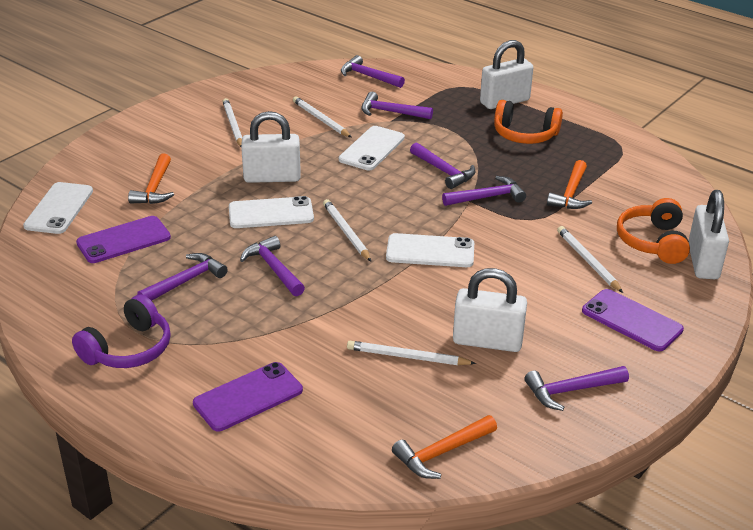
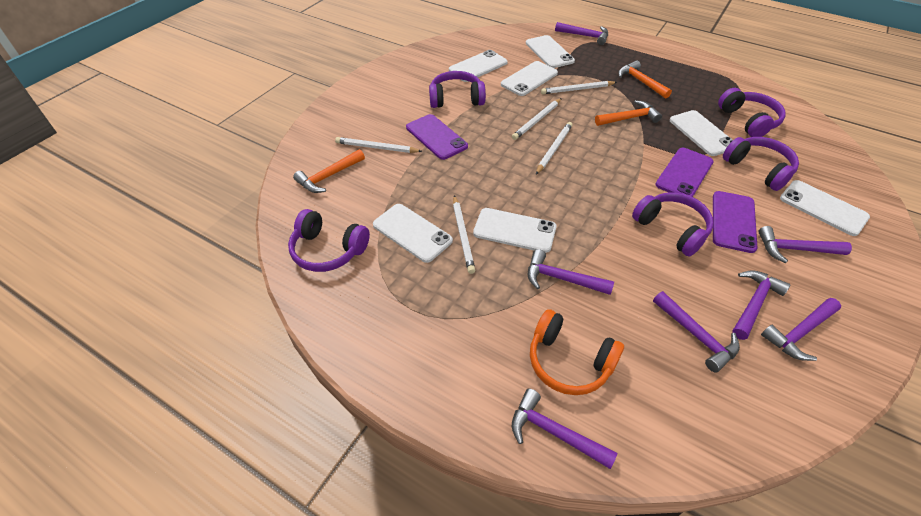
orange headphones: [494,100,563,144] [617,198,690,264] = 2 -> [530,309,624,395] = 1
purple headphones: [72,295,171,368] = 1 -> [288,209,370,272] [429,71,486,108] [632,192,714,256] [718,88,786,137] [723,137,799,191] = 5
white padlock: [241,111,301,183] [453,268,527,352] [480,40,534,109] [689,190,729,279] = 4 -> none = 0
white phone: [23,182,93,234] [229,196,314,228] [339,126,405,170] [386,233,474,267] = 4 -> [373,204,453,263] [449,50,508,82] [473,208,556,253] [501,61,558,96] [526,35,575,68] [670,110,733,156] [780,180,870,236] = 7

